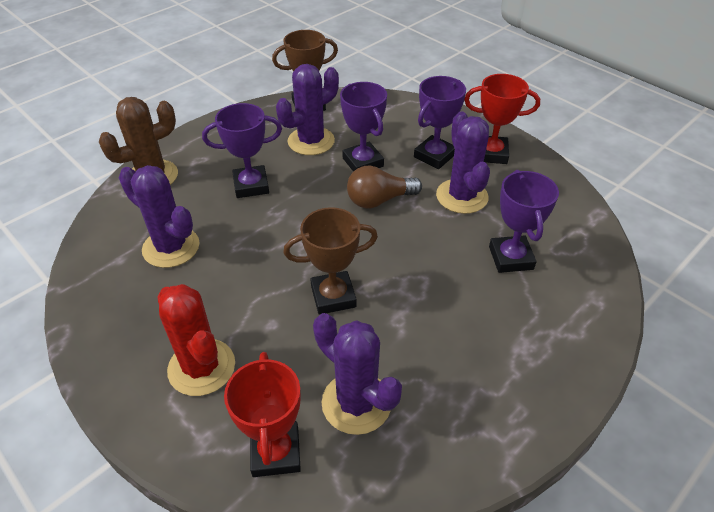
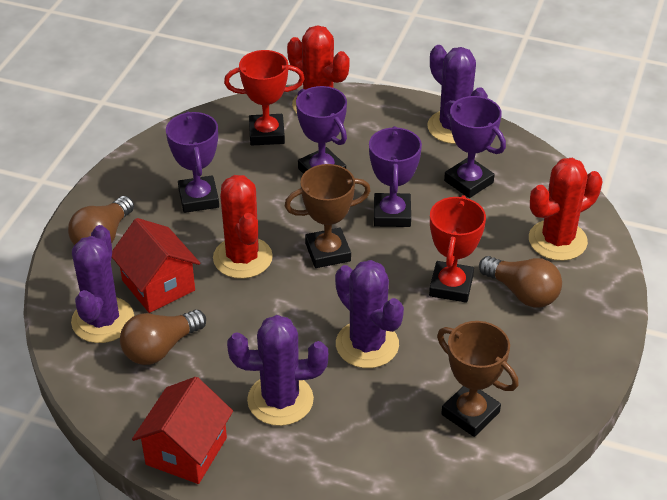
brown cactus: [99,97,178,185] = 1 -> none = 0
brown light bulb: [347,166,422,208] = 1 -> [68,196,134,245] [120,309,206,365] [479,256,562,308] = 3
red cactus: [157,284,235,396] = 1 -> [213,175,273,279] [287,25,350,114] [529,158,602,261] = 3
red house: none = 0 -> [112,218,200,313] [132,377,233,484] = 2

